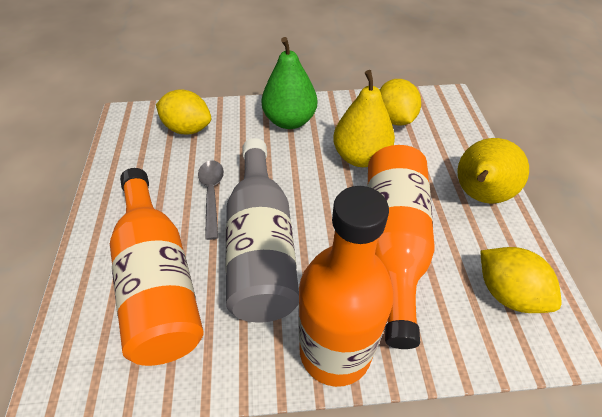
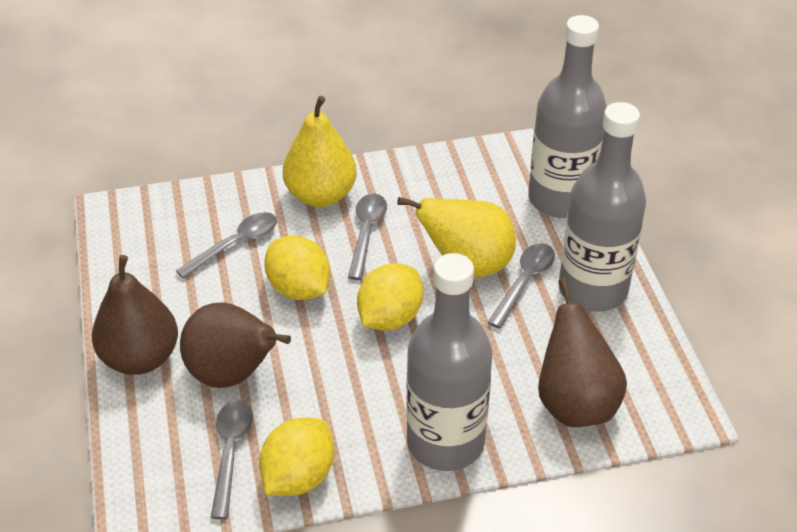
brown pear: none = 0 -> [92,255,178,375] [180,302,291,388] [538,278,627,427] = 3
green pear: [262,37,317,129] = 1 -> none = 0
grey bottle: [226,138,299,322] = 1 -> [406,253,492,471] [528,15,607,218] [559,102,646,312] = 3
grey spoon: [198,160,224,240] = 1 -> [176,212,277,279] [211,400,253,519] [348,194,387,280] [487,243,555,329] = 4
orange bottle: [110,168,204,366] [298,186,394,387] [367,145,435,349] = 3 -> none = 0

